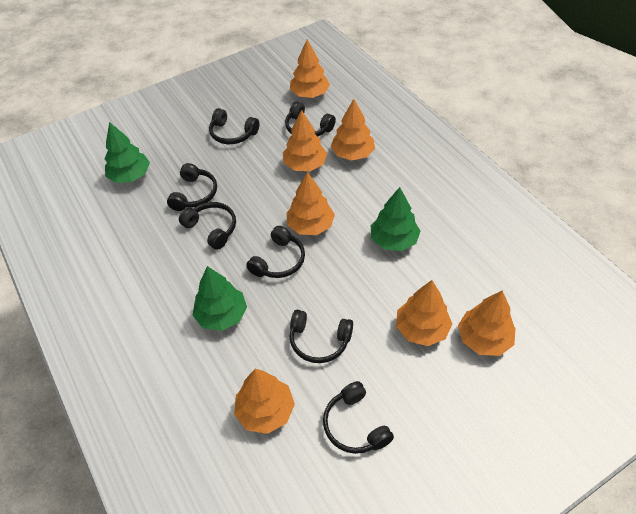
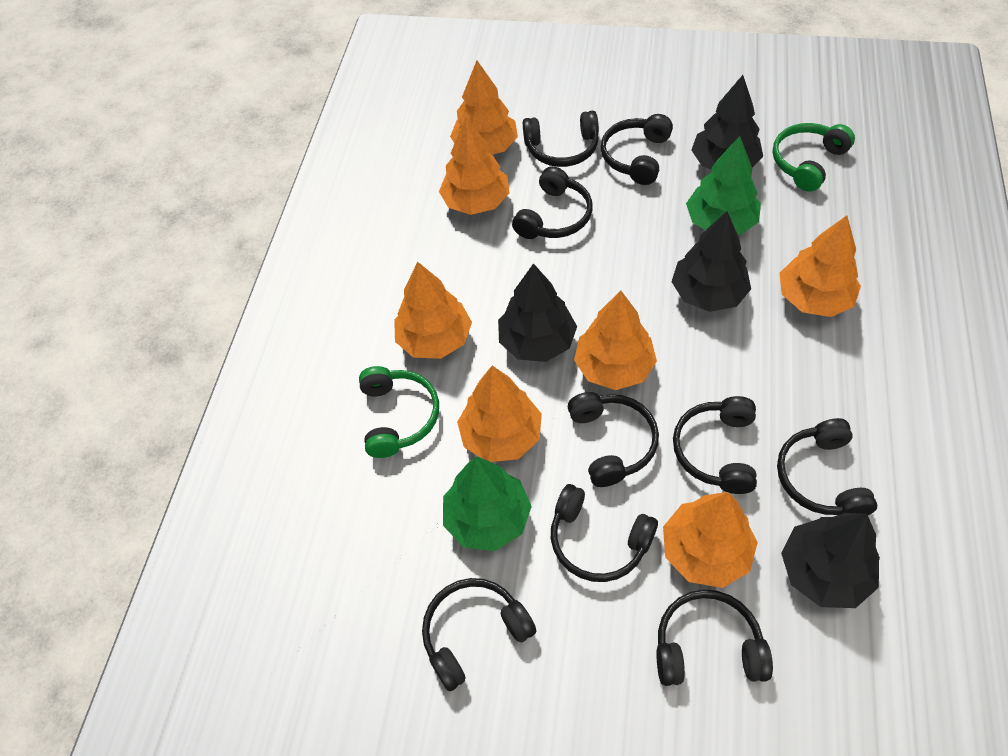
black headphones: [167,163,217,211] [179,202,236,250] [209,108,259,144] [246,226,305,278] [285,101,336,136] [290,310,353,363] [323,381,394,454] = 7 -> [422,578,536,691] [512,166,592,239] [523,111,599,167] [551,484,658,582] [568,392,659,487] [601,114,673,185] [656,590,773,686] [673,396,757,494] [777,418,877,515] = 9
black tree: none = 0 -> [498,263,577,362] [672,211,751,312] [691,75,763,170] [781,513,880,608] = 4
green headphones: none = 0 -> [359,366,439,458] [773,123,855,192] = 2
green tree: [105,122,150,183] [192,266,247,331] [371,187,420,251] = 3 -> [443,456,532,551] [686,136,761,235] = 2

